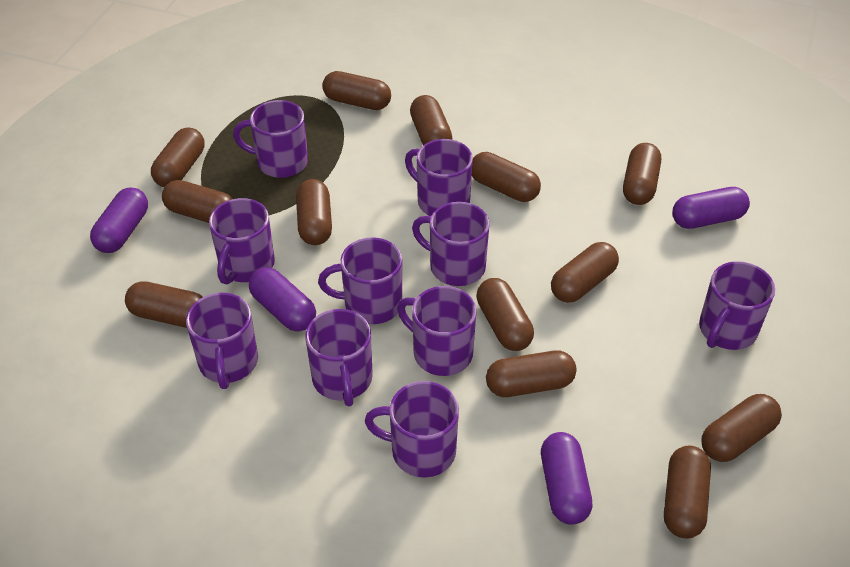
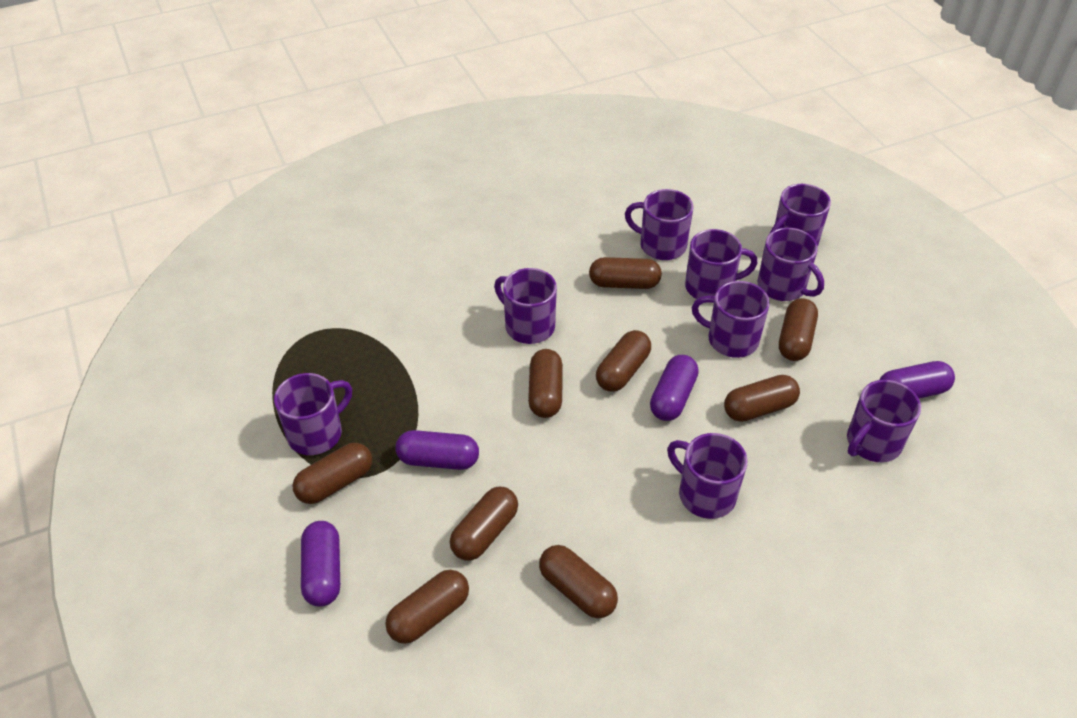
brown capsule: [125,281,203,328] [151,127,204,187] [162,180,233,223] [296,179,332,245] [323,71,391,110] [410,95,452,145] [472,152,541,202] [476,278,534,351] [486,350,577,397] [551,242,619,303] [623,143,661,205] [664,446,711,538] [701,394,782,462] = 13 -> [292,443,372,504] [385,570,469,644] [450,487,518,560] [528,349,563,418] [539,545,618,618] [589,257,662,289] [596,330,651,392] [724,375,800,422] [779,298,818,361] = 9
purple mug: [186,293,258,389] [209,198,275,284] [233,100,308,178] [305,309,373,407] [318,237,402,324] [365,381,459,477] [397,286,476,376] [405,139,473,216] [412,202,489,286] [699,261,775,350] = 10 -> [274,373,352,455] [494,268,557,344] [625,189,693,260] [667,433,747,519] [685,229,758,303] [692,281,770,358] [758,228,824,301] [770,184,831,246] [847,380,921,462] = 9

